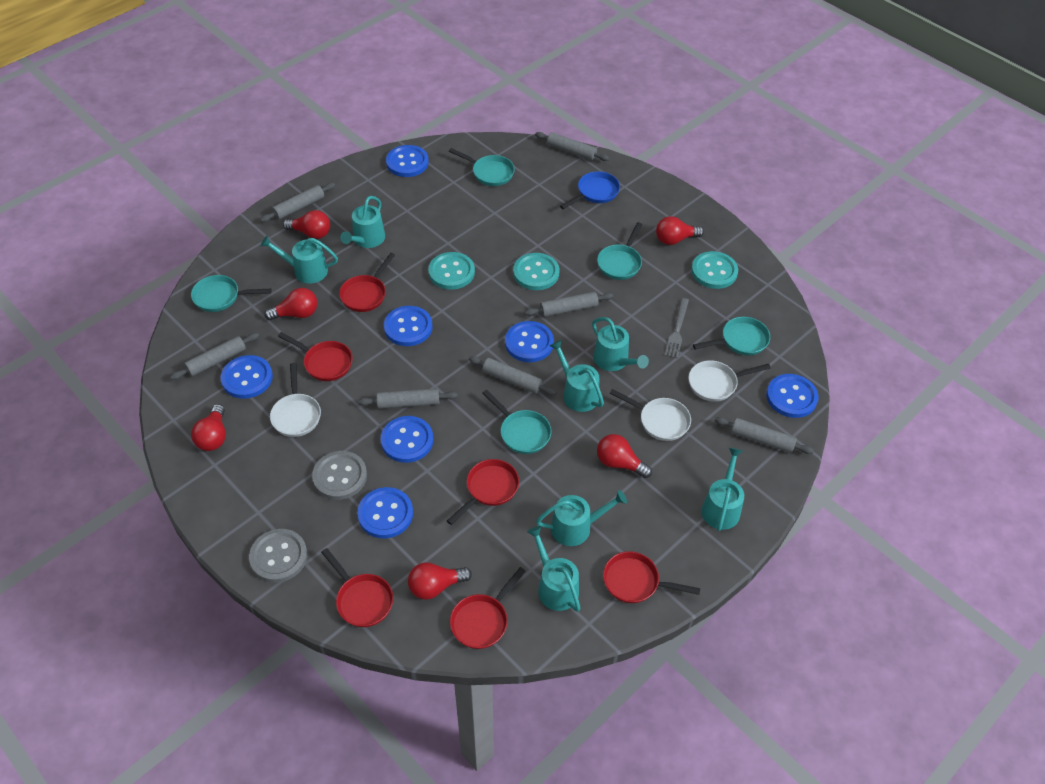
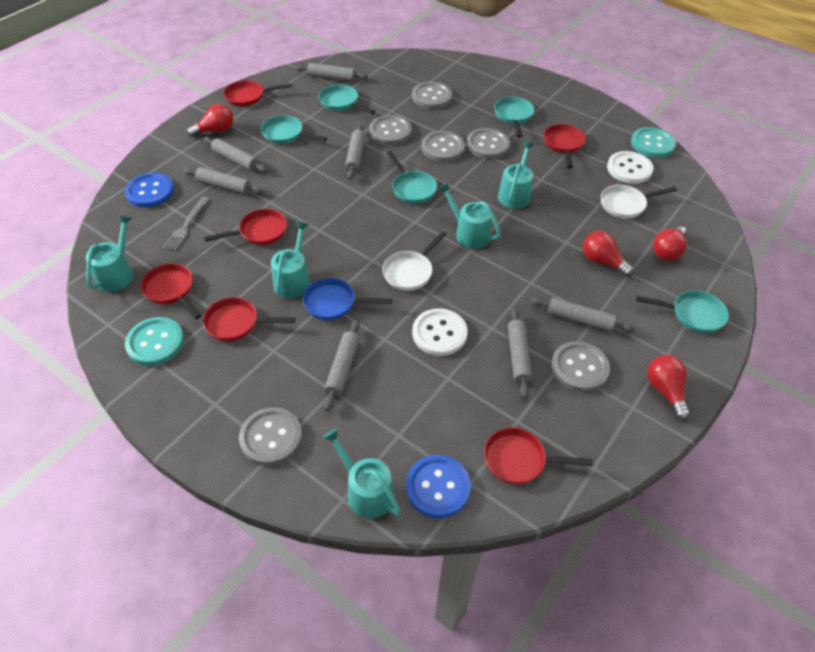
blue button: [221,355,273,399] [357,487,413,538] [381,416,433,463] [384,306,432,346] [386,145,429,177] [505,321,554,362] [766,374,819,418] = 7 -> [125,173,174,208] [406,455,471,518] = 2
grey button: [249,529,307,583] [312,451,367,500] = 2 -> [239,407,302,466] [369,115,412,145] [412,82,452,109] [421,131,465,162] [466,128,510,159] [551,341,610,392] = 6
red light bulb: [191,404,226,451] [264,288,317,320] [283,210,330,239] [408,562,472,600] [597,434,652,478] [656,216,704,245] = 6 -> [187,104,233,137] [583,231,634,277] [647,355,690,420] [653,226,687,261] = 4
turquoise button: [428,252,475,290] [513,253,559,290] [691,251,738,289] = 3 -> [125,317,184,366] [631,127,676,158] = 2
turquoise watering can: [261,236,338,284] [340,196,385,248] [527,526,581,612] [536,490,627,546] [550,340,604,412] [592,317,649,371] [701,447,744,531] = 7 -> [86,215,134,292] [271,222,310,299] [322,428,401,519] [438,182,501,249] [498,141,535,209] = 5
white button: none = 0 -> [412,308,468,356] [607,151,654,184] = 2
white pan: [270,363,321,437] [609,389,691,441] [688,360,771,402] = 3 -> [382,231,447,291] [601,185,677,219] = 2

